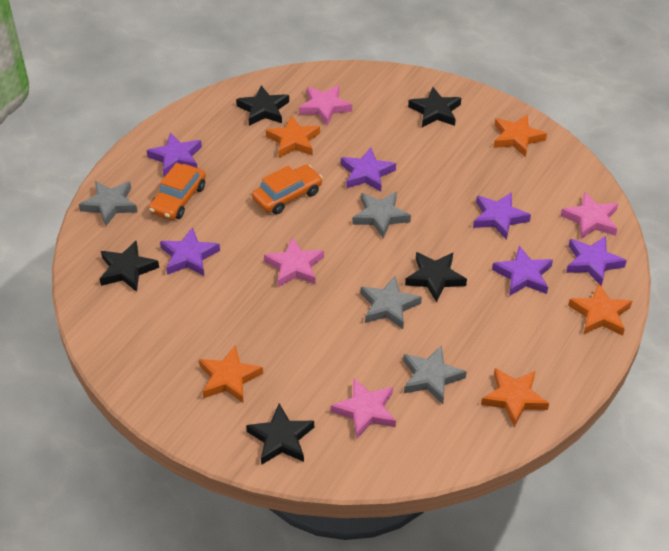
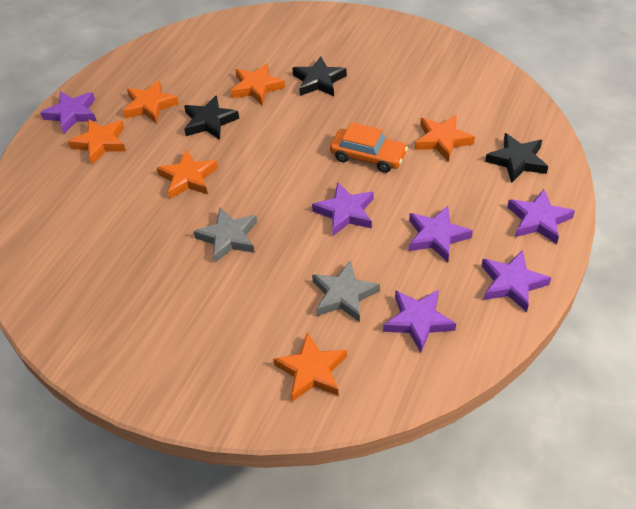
black star: [100,240,159,292] [236,85,289,126] [246,404,314,465] [405,252,467,302] [408,87,461,127] = 5 -> [184,95,239,140] [292,56,347,96] [485,133,548,183] = 3
grey star: [79,181,137,226] [352,192,411,238] [361,276,422,329] [403,345,467,404] = 4 -> [193,207,257,263] [312,260,380,322] = 2
orange car: [149,163,206,220] [252,165,323,214] = 2 -> [330,122,408,173] = 1
orange star: [199,345,263,403] [266,115,320,158] [481,368,549,427] [493,115,547,157] [568,283,632,336] = 5 -> [68,119,126,164] [123,80,179,124] [157,150,218,199] [230,63,285,105] [273,332,347,402] [415,115,475,162] = 6
pink star: [264,237,324,287] [299,85,352,125] [331,378,396,439] [561,192,618,239] = 4 -> none = 0

